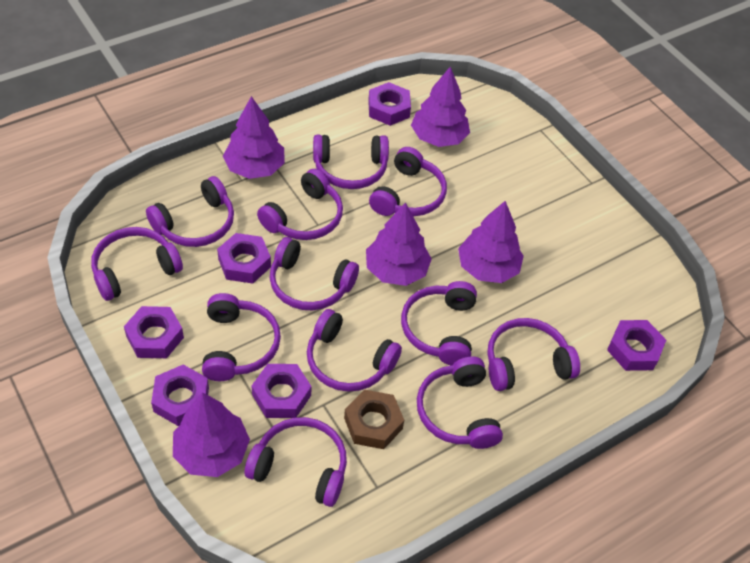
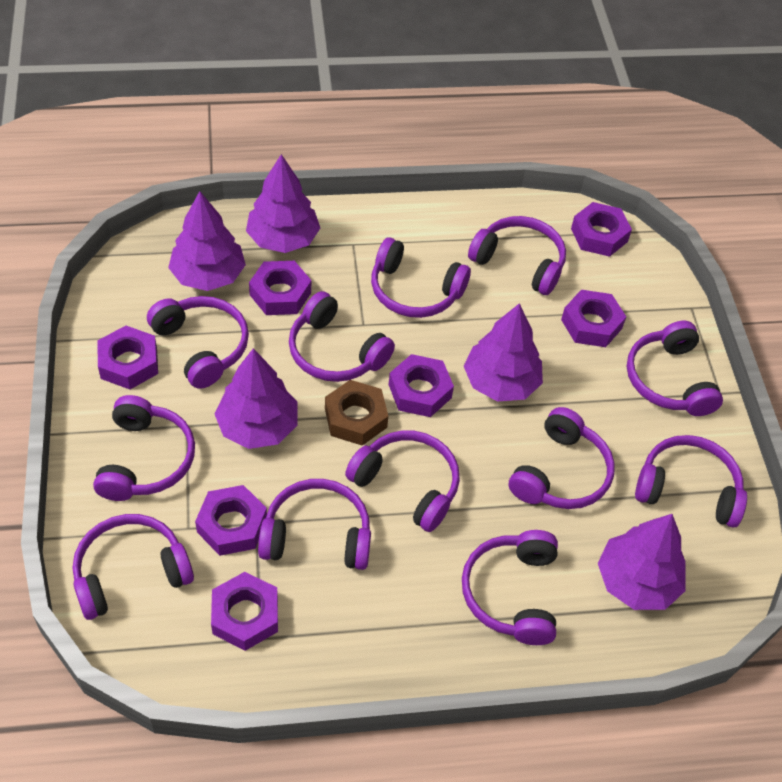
purple nut: [124,306,184,358] [151,365,209,426] [217,233,271,284] [251,364,311,418] [368,82,411,126] [607,320,666,371] = 6 -> [97,326,158,389] [195,485,267,556] [211,572,278,651] [249,261,311,315] [389,354,454,417] [561,290,626,347] [571,202,632,257] = 7

